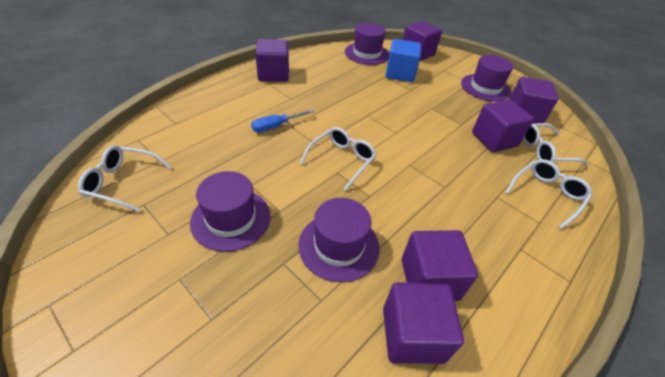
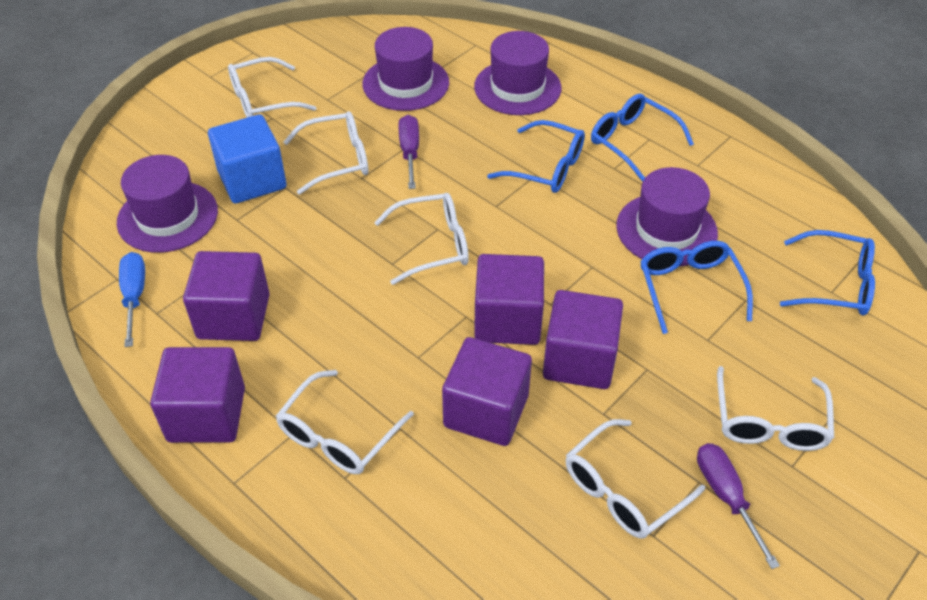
blue glasses: none = 0 -> [487,120,585,193] [591,94,694,182] [640,241,753,334] [780,230,875,316] = 4
purple cube: [255,39,289,82] [383,282,464,364] [402,230,478,301] [403,21,442,61] [472,100,534,152] [509,77,559,124] = 6 -> [150,347,245,443] [183,251,270,341] [442,337,532,446] [474,254,544,345] [543,290,623,389] = 5
purple screwdriver: none = 0 -> [398,115,419,189] [697,443,780,569] = 2
white glasses: [78,145,172,212] [300,127,377,191] [505,159,592,229] [523,123,588,167] = 4 -> [228,57,316,117] [276,370,414,474] [283,111,368,195] [374,193,469,285] [566,419,705,539] [717,366,834,451] = 6

